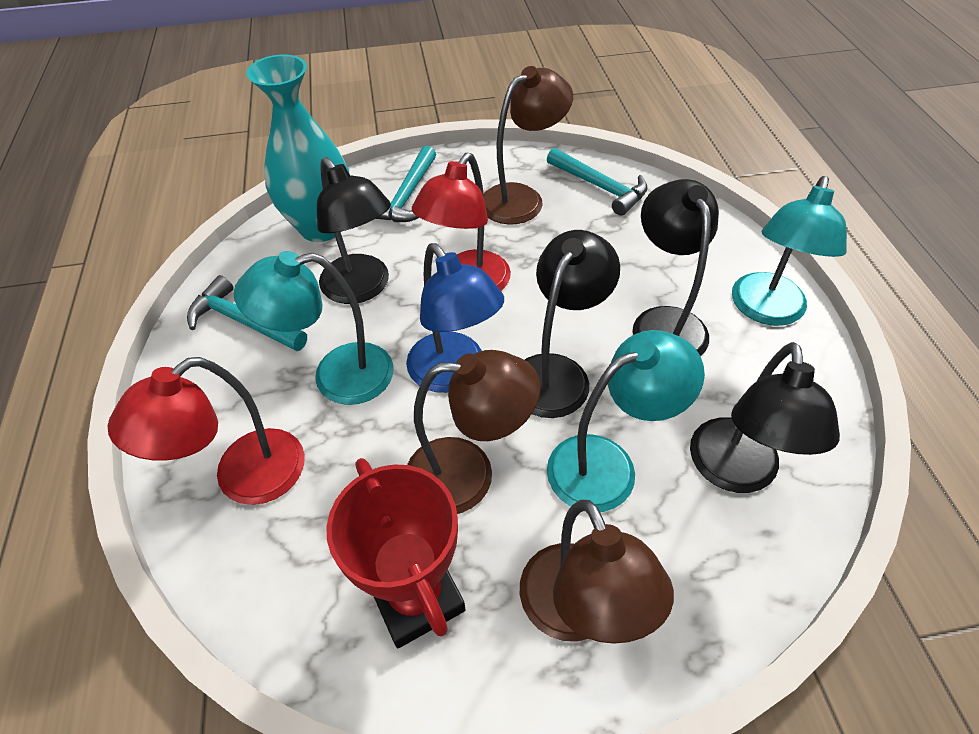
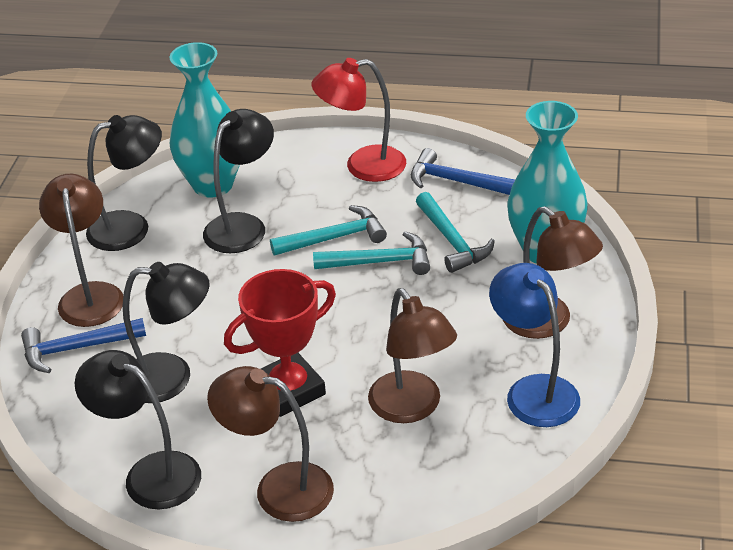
blue hammer: none = 0 -> [21,318,146,373] [411,148,515,195] = 2
brown lamp: [407,350,540,514] [484,66,573,225] [520,500,674,644] = 3 -> [39,174,123,327] [207,366,334,522] [368,288,457,423] [503,206,603,339] = 4
red lamp: [108,357,305,505] [412,153,511,291] = 2 -> [311,58,406,182] = 1
turquoise lamp: [233,251,394,405] [547,330,705,512] [732,176,847,326] = 3 -> none = 0
turquoise vase: [246,55,349,242] = 1 -> [170,42,240,198] [507,101,588,264] = 2

